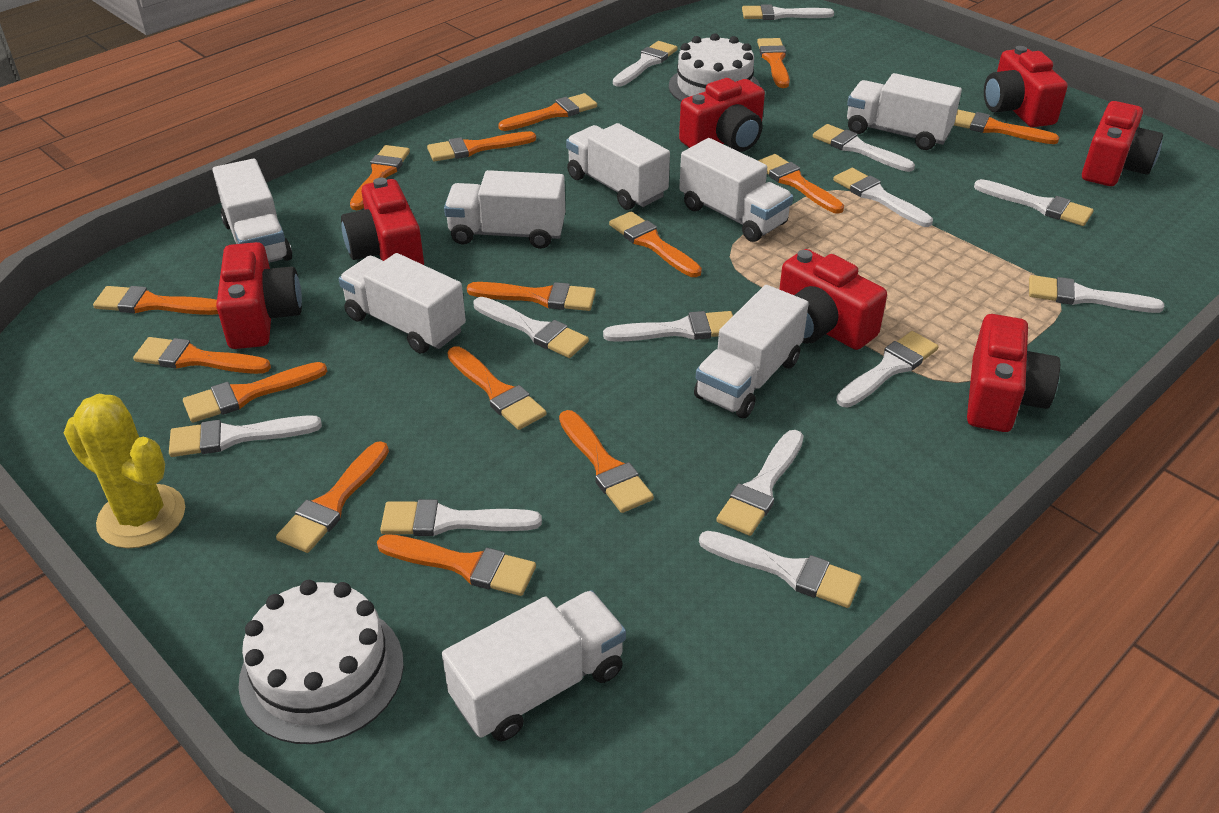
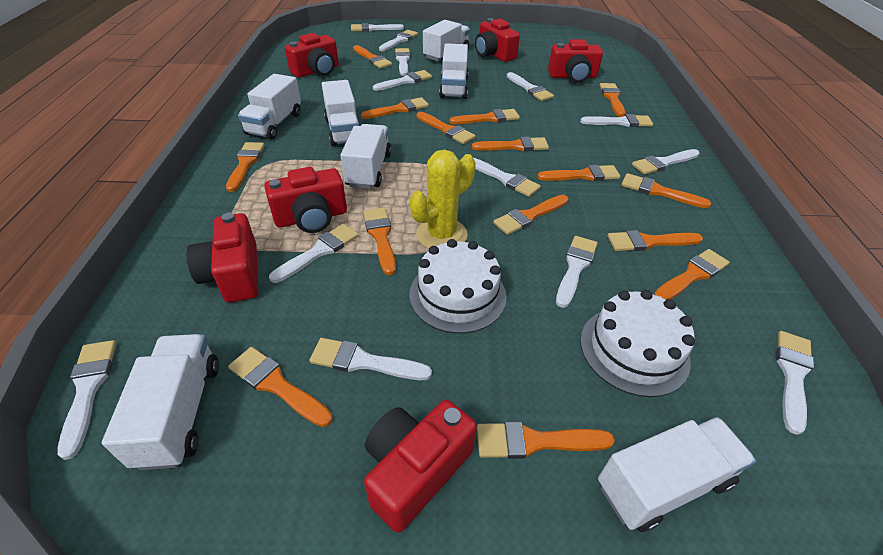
red camera: [216,242,302,349] [341,178,424,265] [679,78,765,152] [779,249,887,350] [967,314,1060,432] [984,46,1068,127] [1082,101,1163,186] = 7 -> [186,212,258,302] [264,167,347,233] [285,33,339,78] [364,400,477,533] [475,18,520,62] [548,39,603,83] = 6
white truck: [212,159,292,263] [339,253,466,354] [442,590,626,742] [444,170,565,249] [566,123,670,210] [679,138,793,242] [694,285,809,418] [847,73,962,150] = 8 -> [102,334,219,470] [238,74,301,140] [322,80,359,146] [340,124,392,189] [423,20,470,62] [439,43,468,99] [598,417,756,532] = 7

